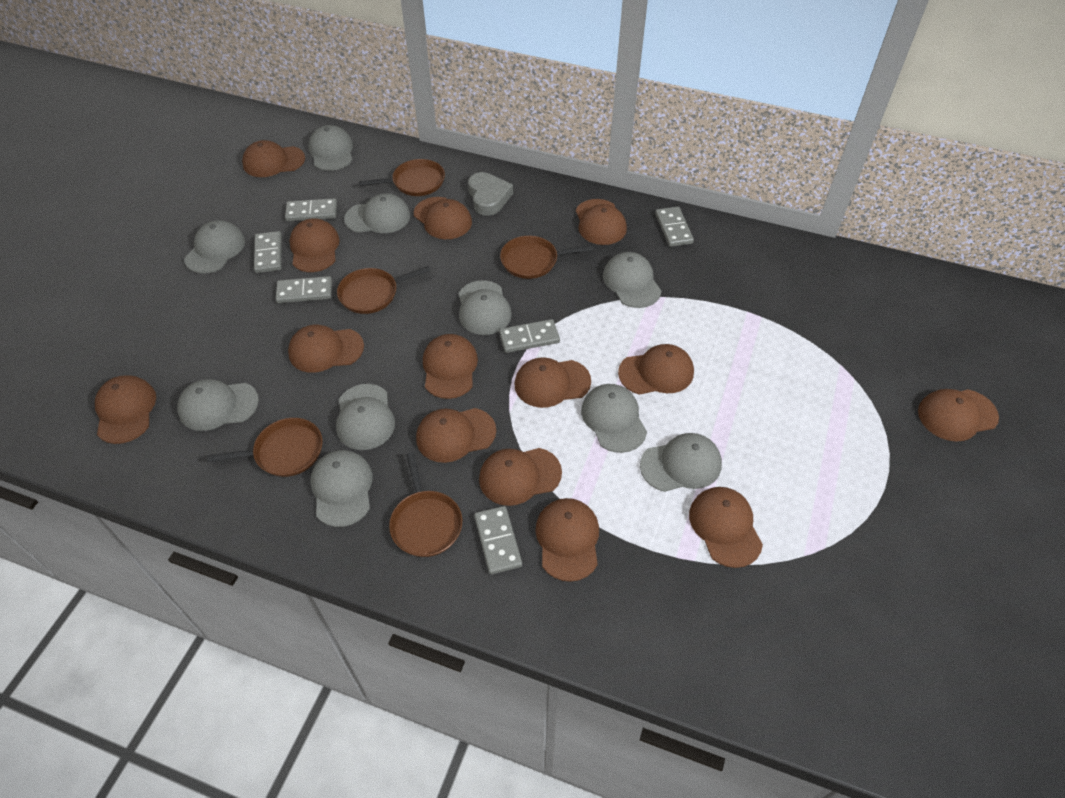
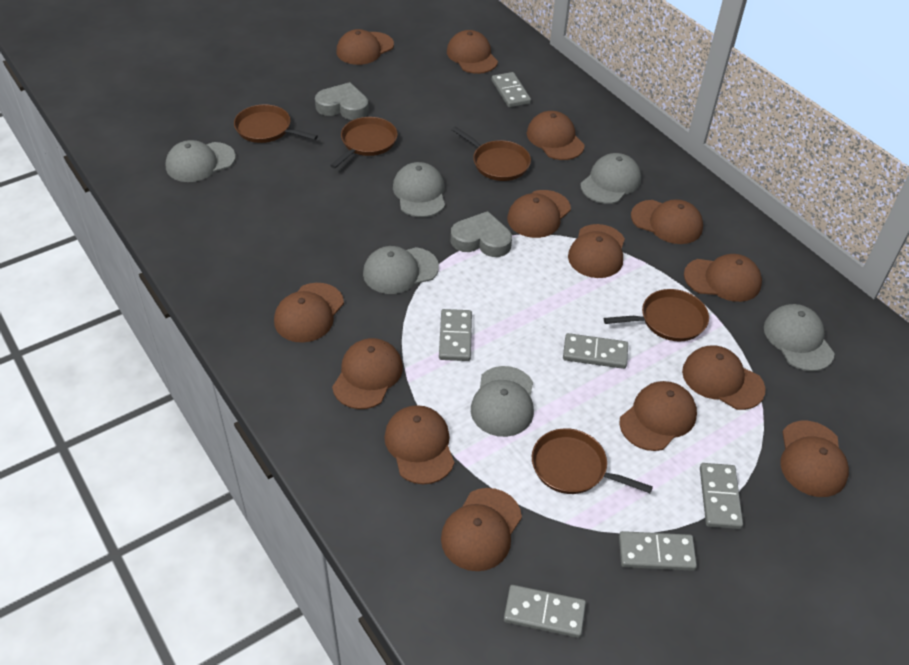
grey cap: [177,379,259,431] [184,220,245,274] [308,125,353,171] [310,450,373,527] [336,384,395,450] [344,193,410,233] [459,280,512,335] [581,384,647,453] [603,252,662,308] [640,433,722,492] = 10 -> [165,140,236,182] [363,246,439,294] [393,162,445,217] [471,366,534,437] [580,153,641,204] [764,304,835,371] = 6
grey heart: [468,172,513,216] = 1 -> [315,82,369,120] [451,211,512,257] = 2

